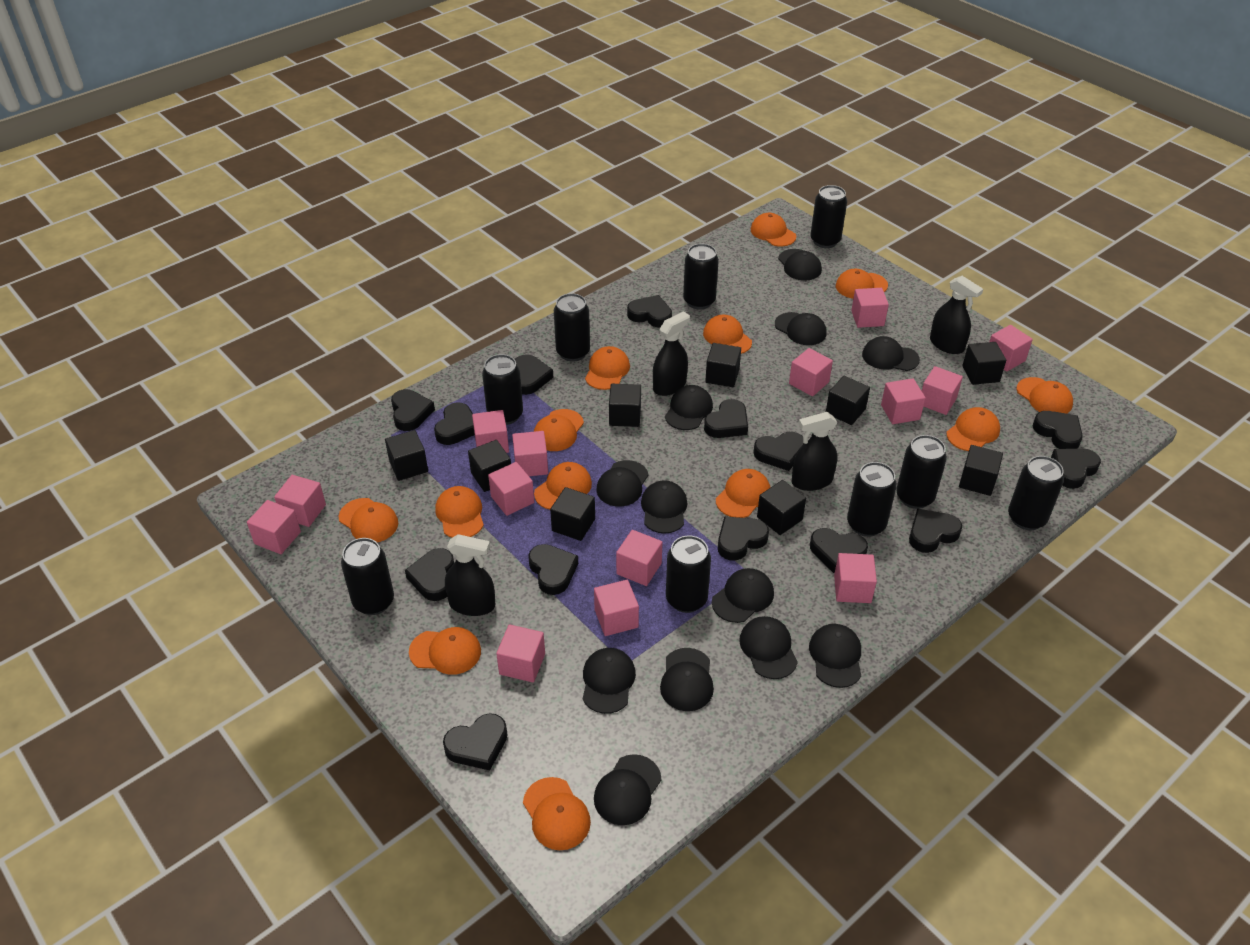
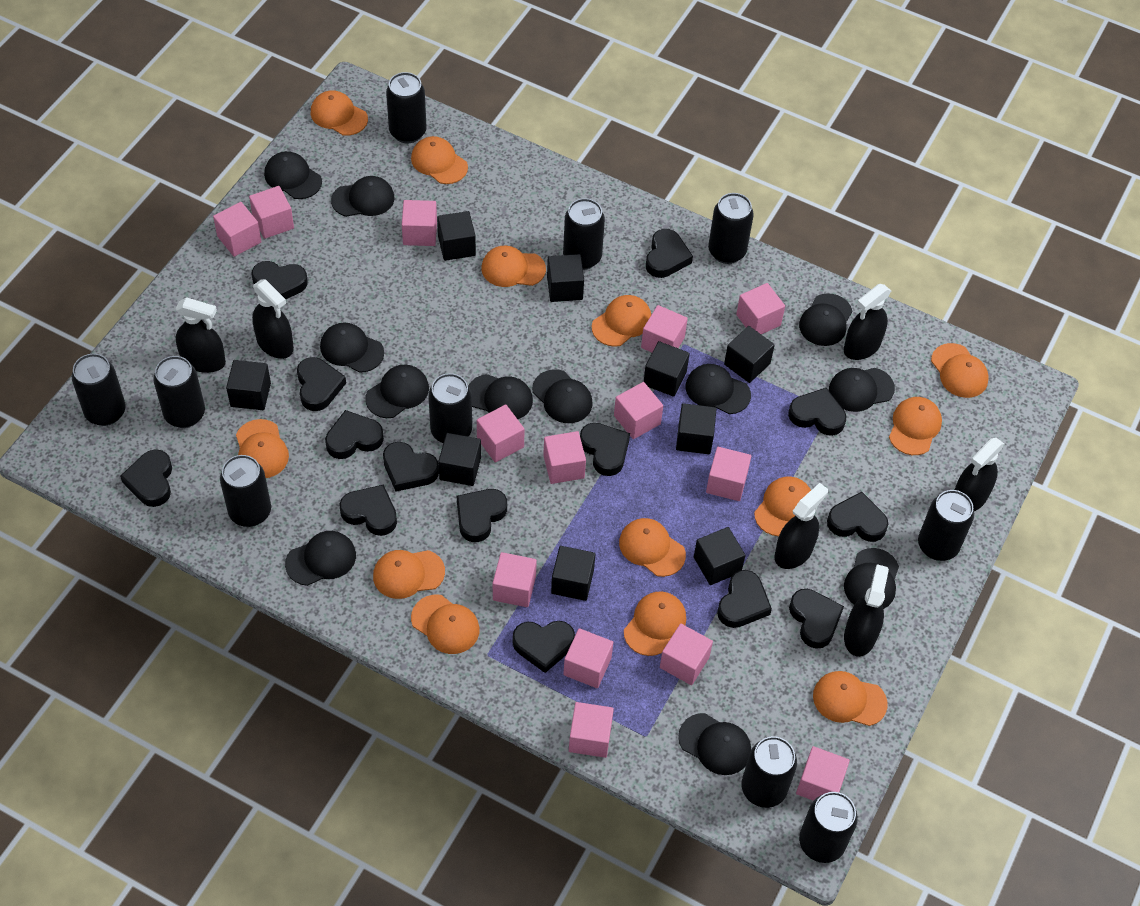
black can: [341,538,394,615] [482,354,523,425] [554,293,590,362] [666,535,711,613] [683,244,719,309] [811,185,847,248] [847,462,897,537] [896,435,947,509] [1008,456,1064,530] = 9 -> [72,354,126,426] [153,356,205,428] [220,455,271,527] [386,72,427,143] [428,373,472,443] [563,198,605,270] [708,193,754,264] [742,736,797,808] [799,792,858,863] [918,490,974,561] = 10
black spray bottle: [445,534,495,616] [653,311,690,396] [792,412,838,491] [930,276,983,354] = 4 -> [176,297,226,373] [252,279,294,359] [775,483,828,569] [844,284,891,360] [844,564,889,657] [955,438,1004,511] = 6

